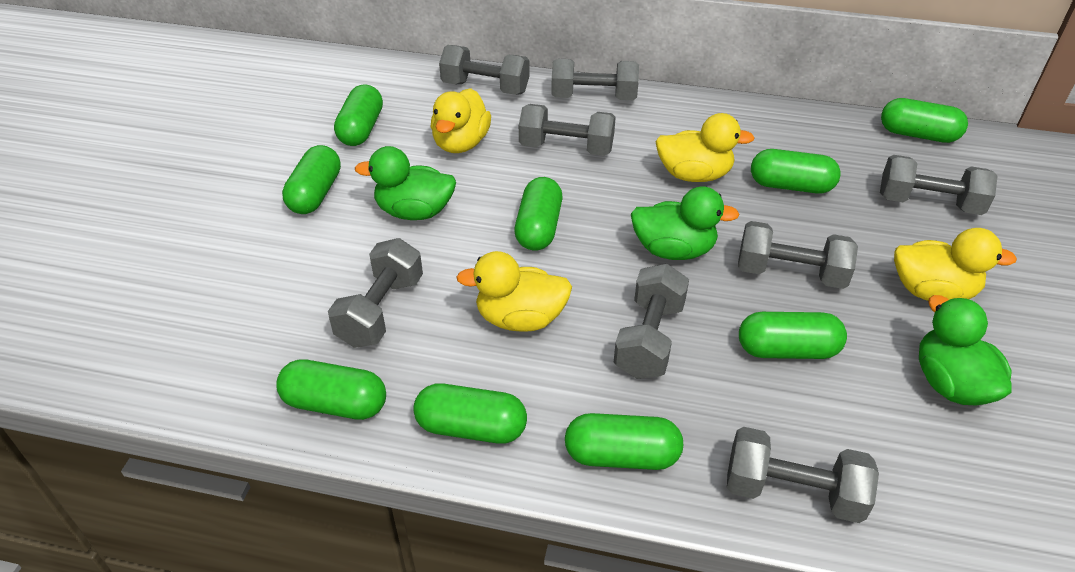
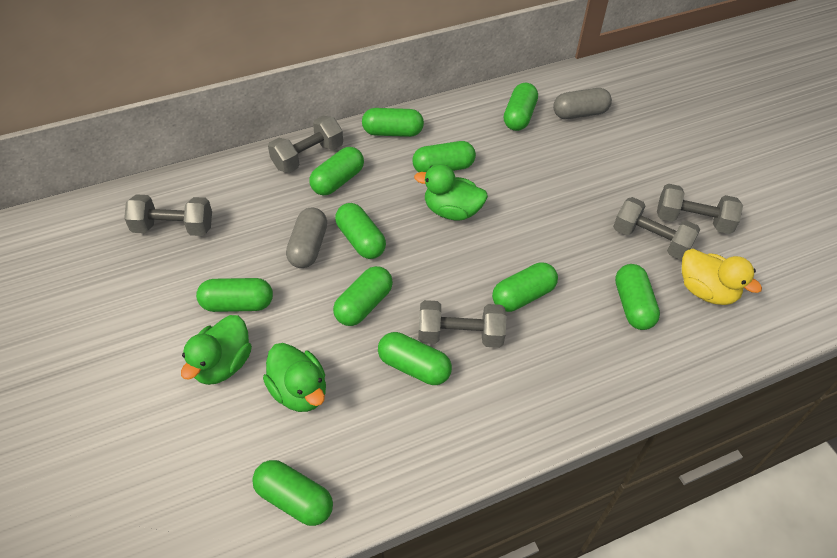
green capsule: [277,359,386,420] [282,145,341,214] [334,84,383,146] [413,383,527,444] [514,177,562,250] [565,413,683,470] [739,312,847,359] [751,149,841,194] [881,98,968,143] = 9 -> [196,278,273,312] [252,460,333,526] [309,147,364,196] [333,266,393,326] [335,203,386,259] [362,108,424,137] [378,332,452,385] [412,141,476,172] [492,262,558,312] [504,83,538,131] [615,264,660,330] = 11
grey capsule: none = 0 -> [286,208,327,268] [553,88,612,119] = 2
grey dumbbell: [328,238,423,348] [439,45,530,95] [519,104,616,156] [551,59,639,100] [614,264,689,379] [727,427,879,523] [738,221,858,289] [880,155,998,215] = 8 -> [124,194,212,236] [268,116,343,173] [418,300,506,348] [613,197,700,260] [657,184,743,234] = 5
yellow duck: [431,88,491,153] [456,251,572,332] [655,113,755,182] [894,228,1017,301] = 4 -> [682,249,762,305] = 1

